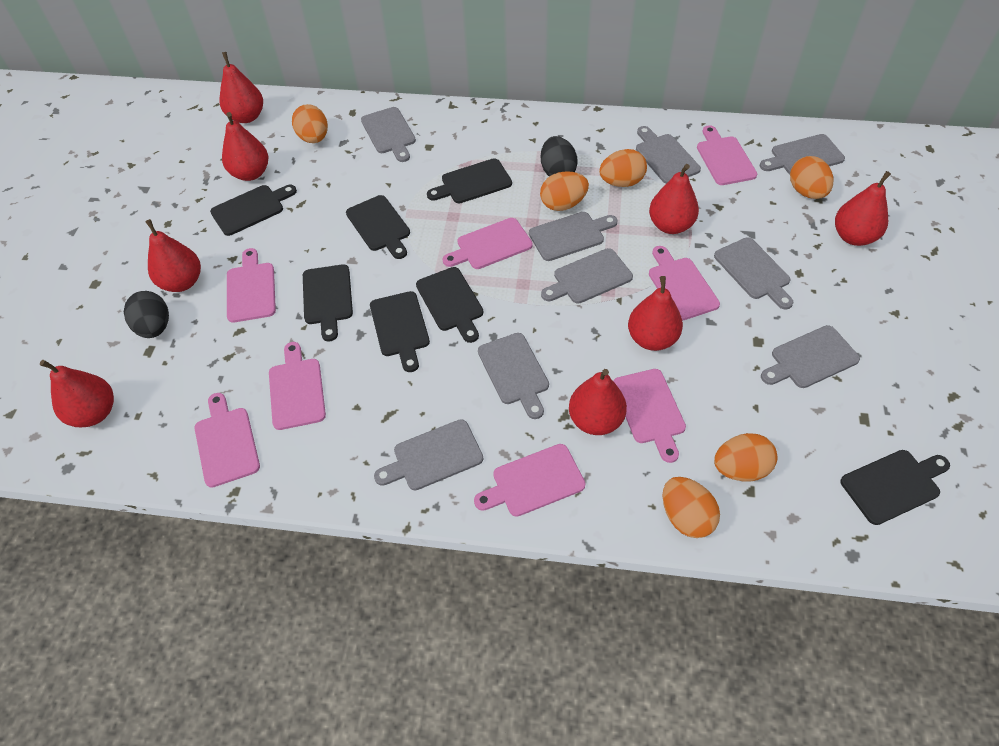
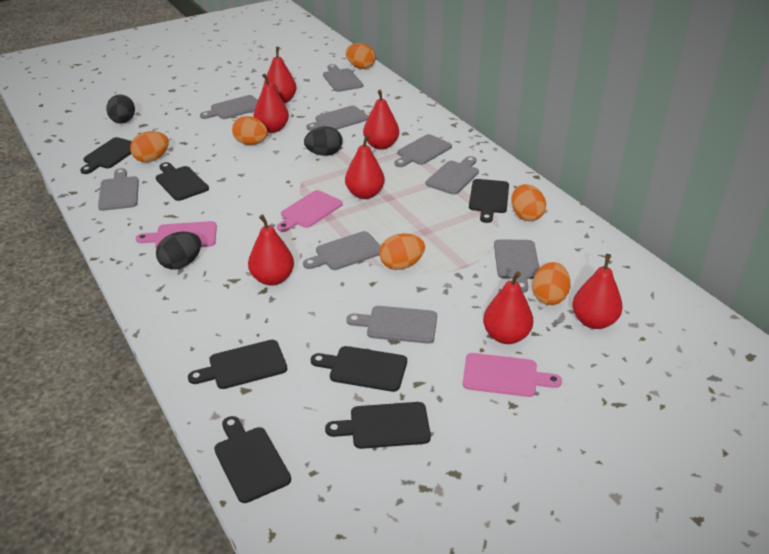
black egg: [124,291,169,338] [541,136,578,177] = 2 -> [106,94,135,124] [156,232,201,270] [304,126,343,156] = 3
pink cutting board: [195,393,260,488] [227,248,276,323] [269,342,326,430] [443,218,533,269] [474,444,586,517] [613,369,686,463] [649,246,720,321] [697,125,757,185] = 8 -> [136,221,217,249] [277,190,343,232] [463,353,562,397] = 3
red pear: [40,360,114,427] [145,219,201,292] [219,52,263,123] [222,112,269,181] [569,369,627,435] [628,276,683,351] [649,164,699,234] [835,171,891,246] = 8 -> [248,215,294,286] [254,74,289,133] [263,47,296,103] [345,134,384,199] [363,90,399,150] [483,271,533,344] [572,254,623,329] = 7

